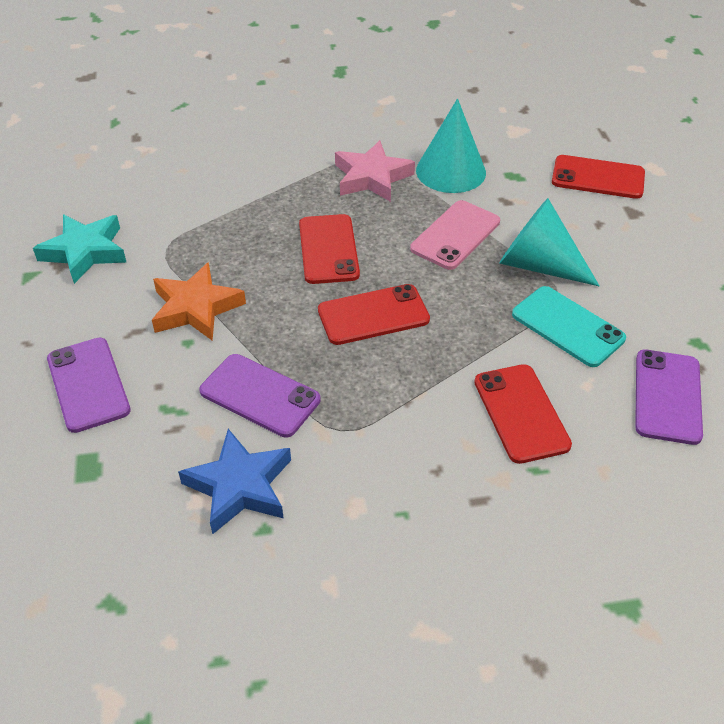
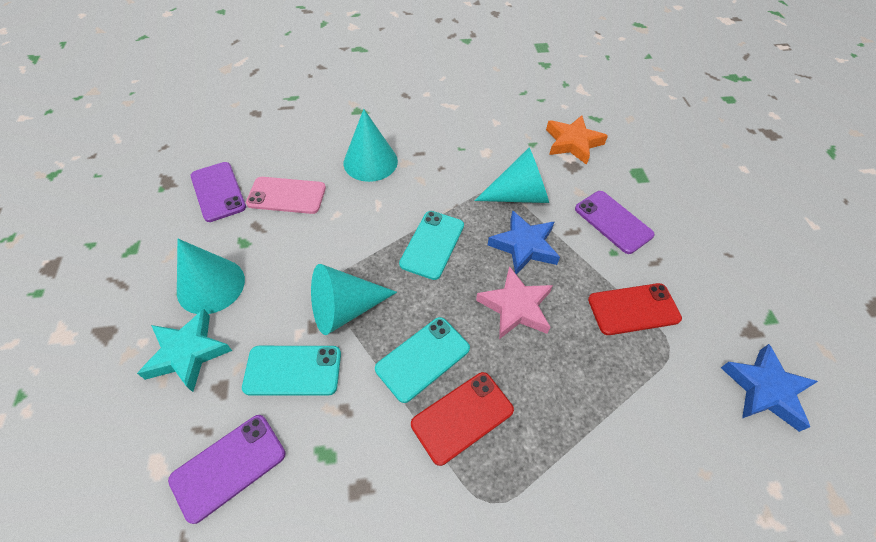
blue star: [178,429,291,534] = 1 -> [488,210,560,275] [721,344,818,432] = 2
red phone: [299,214,360,284] [318,284,430,345] [474,364,572,464] [552,155,645,199] = 4 -> [411,372,514,466] [588,283,682,335] = 2
turquoise cone: [416,98,486,193] [499,198,599,286] = 2 -> [177,239,245,314] [311,264,397,335] [344,109,398,182] [474,148,549,203] = 4
turquoise phone: [512,286,626,367] = 1 -> [242,346,341,396] [375,317,470,403] [399,211,464,280] = 3

